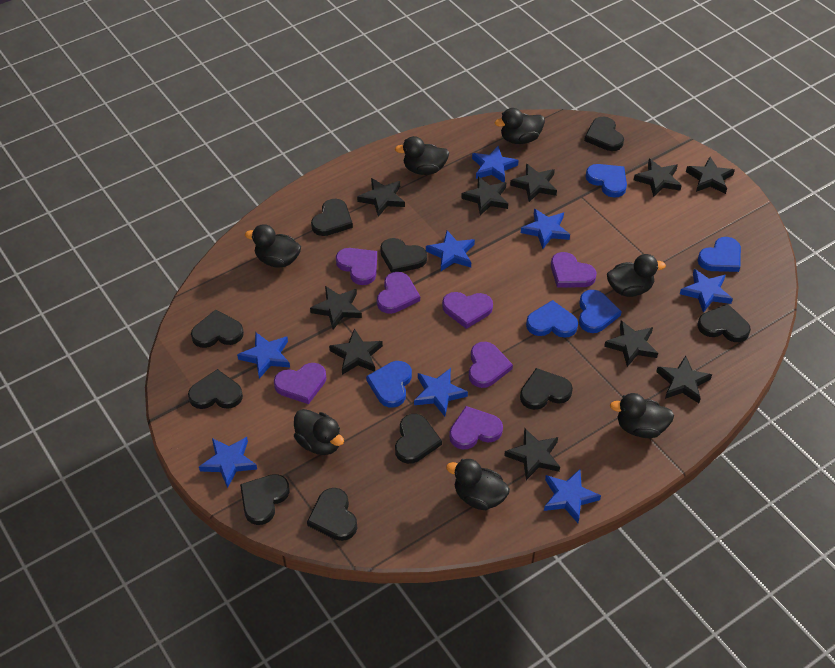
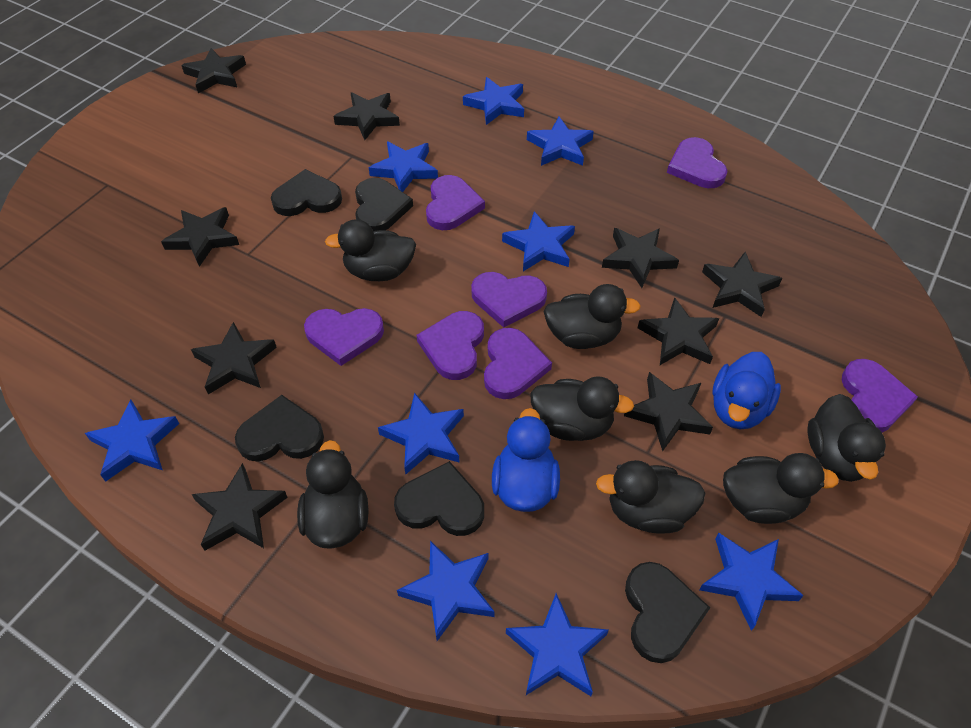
black heart: [188,369,243,409] [191,310,244,348] [240,474,290,525] [307,488,357,541] [311,199,353,236] [380,238,427,273] [395,414,442,464] [520,368,573,410] [584,117,624,151] [698,304,751,342] = 10 -> [235,395,324,462] [271,169,342,216] [355,178,413,231] [394,461,484,536] [625,562,710,663] = 5
black star: [310,286,362,330] [329,329,383,375] [357,178,405,217] [461,177,508,215] [504,428,560,480] [510,163,557,202] [604,321,658,367] [634,159,682,197] [656,356,712,403] [686,157,735,194] = 10 -> [161,207,239,267] [181,48,246,93] [191,322,277,394] [191,463,288,551] [333,92,400,140] [602,228,679,288] [624,372,713,452] [638,297,719,365] [702,252,782,317] = 9
blue duck: none = 0 -> [492,408,560,512] [712,352,781,430] = 2
blue heart: [366,361,412,408] [526,300,578,338] [579,290,622,333] [586,164,627,198] [698,237,741,272] = 5 -> none = 0
blue star: [199,437,257,488] [237,332,290,379] [414,368,468,416] [426,230,475,271] [472,146,519,182] [521,209,570,249] [544,469,601,523] [680,269,733,313] = 8 -> [85,399,179,482] [369,142,438,192] [378,393,464,475] [397,541,495,641] [463,77,524,125] [502,211,575,271] [506,593,609,696] [527,117,594,166] [699,533,804,631] = 9

